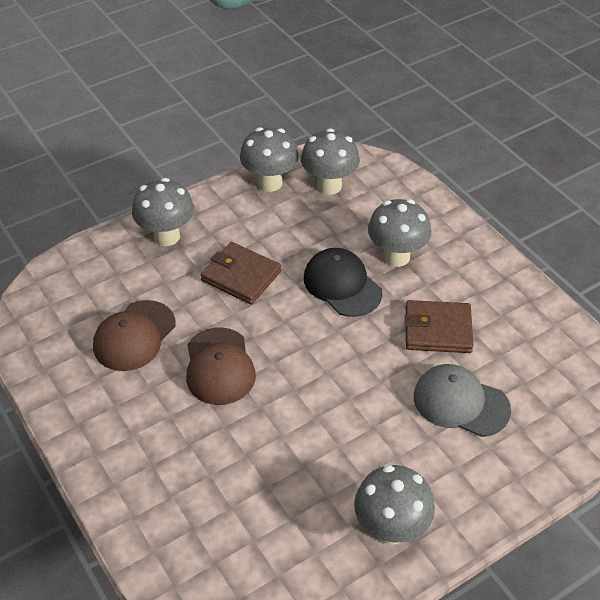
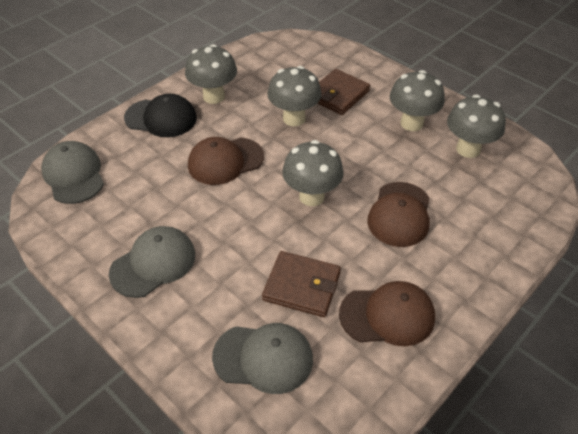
brown cap: [93,300,176,371] [186,327,256,405] = 2 -> [188,137,264,185] [339,281,435,346] [367,182,430,247] = 3
grey cap: [414,364,511,437] = 1 -> [41,141,104,204] [109,226,195,298] [212,323,313,394] = 3

